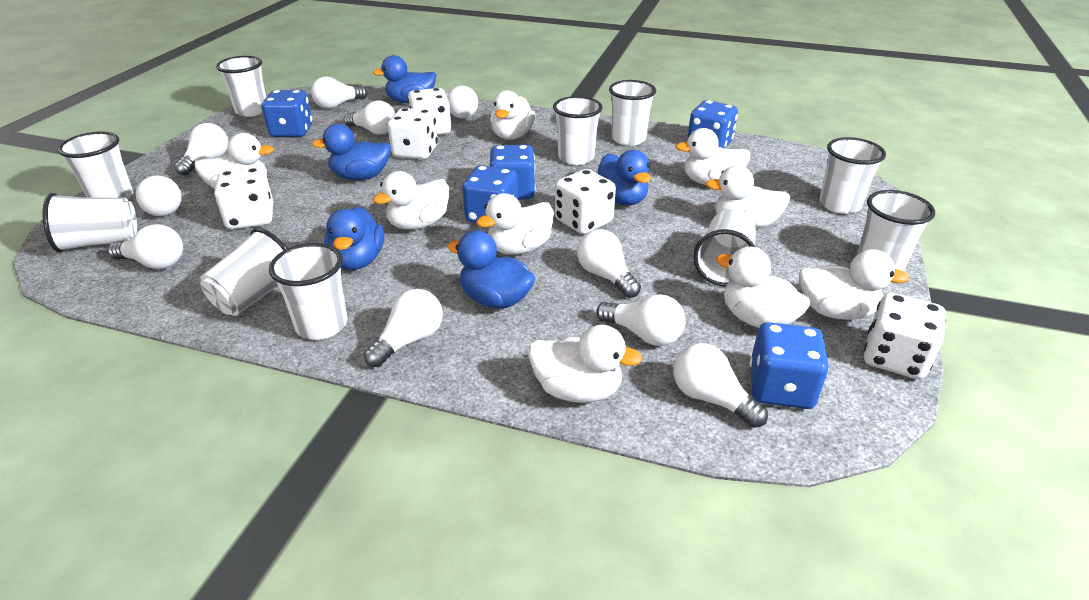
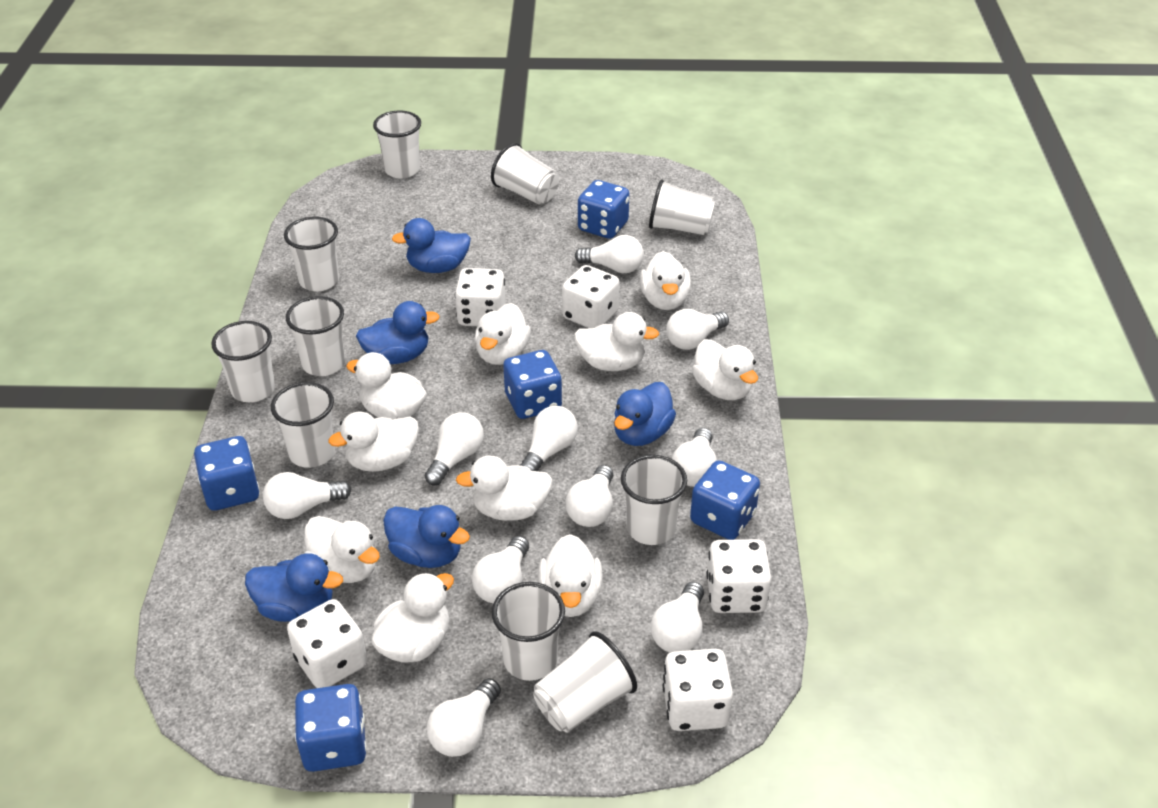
white duck: [194,133,274,189] [373,171,449,230] [476,193,554,254] [490,90,536,140] [528,325,643,403] [675,128,750,185] [706,166,790,229] [716,246,810,328] [799,249,909,320] = 9 -> [304,516,380,583] [328,412,419,472] [346,352,427,419] [371,572,454,663] [456,456,553,521] [475,303,531,365] [538,534,603,617] [574,312,659,371] [640,251,691,310] [692,339,758,400] = 10

